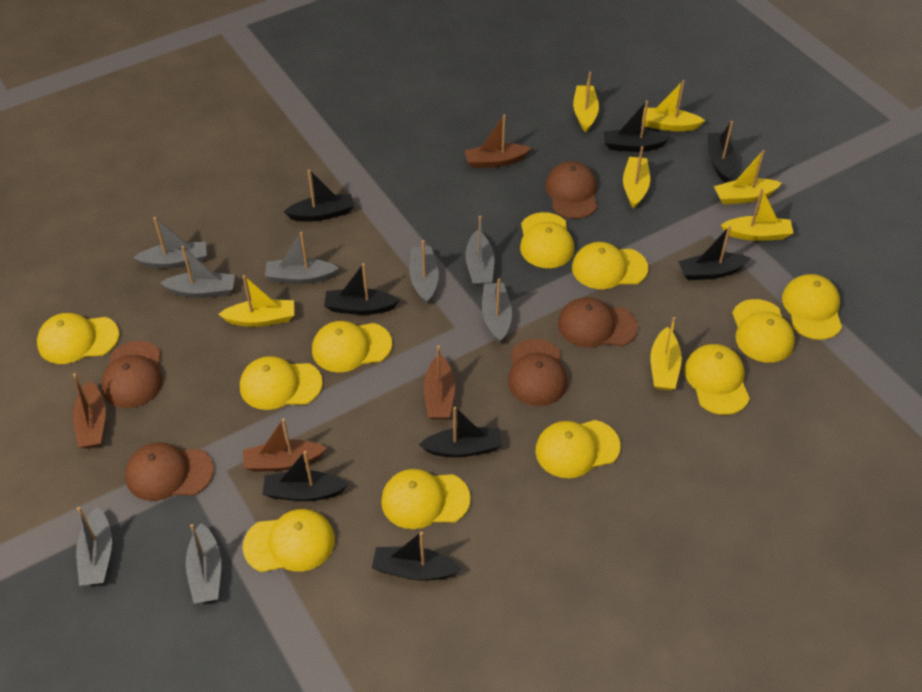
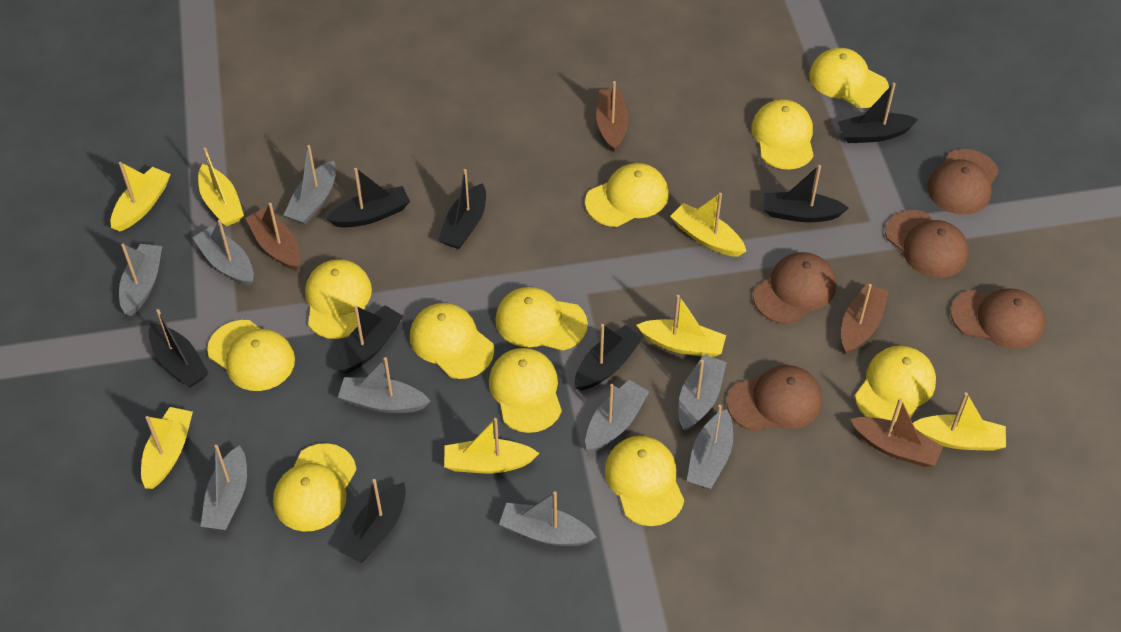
grey boat: [76,507,112,586] [133,217,207,269] [160,246,235,298] [185,523,221,604] [265,232,339,284] [409,240,439,304] [465,216,494,286] [482,279,512,344] = 8 -> [119,244,162,316] [193,220,254,286] [200,445,247,530] [284,145,336,224] [338,357,431,413] [499,491,597,546] [585,380,649,452] [679,355,727,431] [687,405,733,489] = 9

